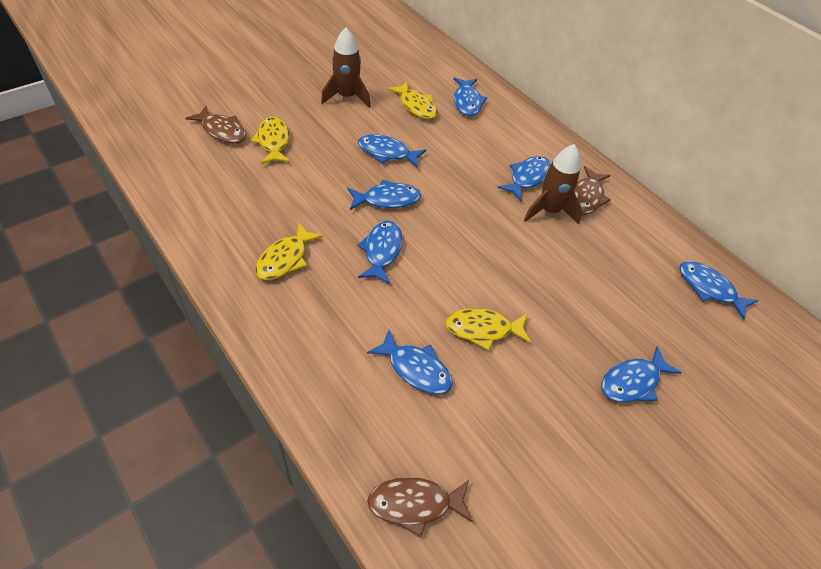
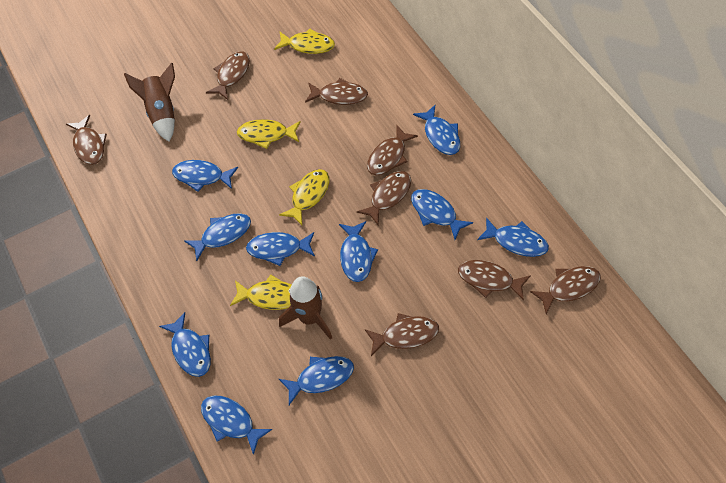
blue fish: [347,180,421,210] [357,221,402,284] [358,134,426,168] [367,330,453,394] [453,77,487,116] [497,156,551,201] [601,346,682,402] [679,261,758,320] = 8 -> [159,312,211,377] [172,160,238,192] [184,213,251,261] [201,395,273,455] [246,232,315,266] [279,356,354,405] [339,221,378,282] [411,189,473,239] [413,105,460,155] [477,217,549,257] = 10
brown fish: [186,106,246,143] [367,477,473,537] [574,166,611,215] = 3 -> [66,115,107,165] [206,51,250,100] [305,78,368,105] [357,171,411,225] [365,313,439,356] [367,125,418,175] [458,260,531,300] [530,266,601,314] = 8

